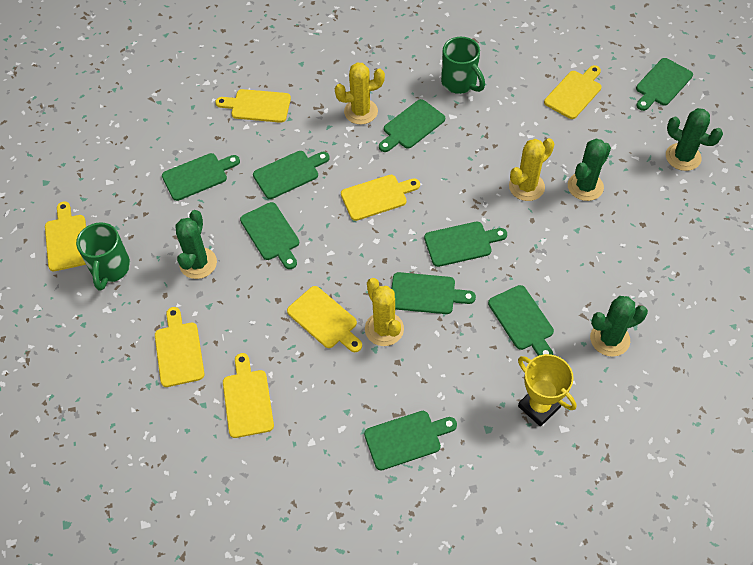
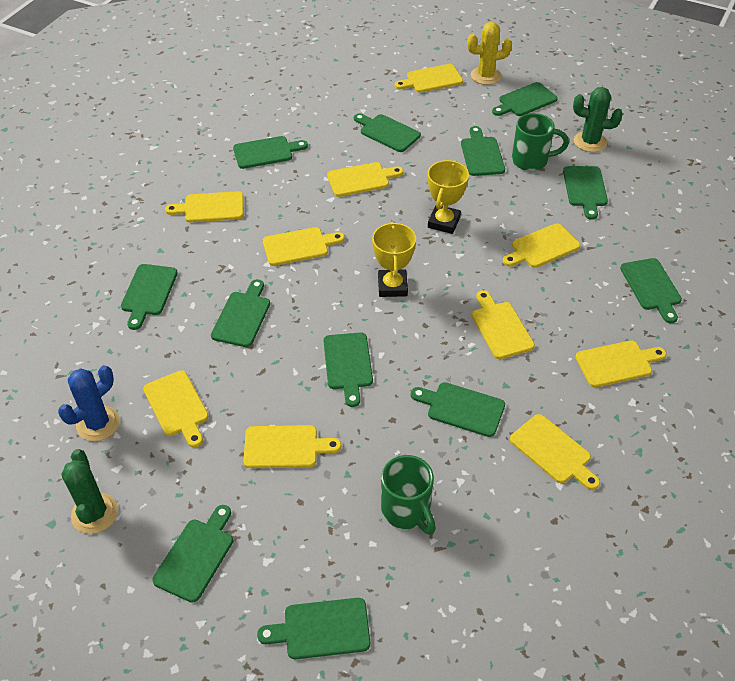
blue cactus: none = 0 -> [58,365,120,441] = 1
green cactus: [175,210,217,279] [568,139,611,201] [590,296,648,357] [666,108,723,171] = 4 -> [61,449,118,534] [573,87,623,152] = 2
green cutting board: [162,153,240,201] [240,202,299,269] [253,151,330,199] [364,411,457,470] [379,99,445,152] [391,272,476,314] [424,222,507,267] [488,285,554,356] [636,58,693,111] = 9 -> [121,264,178,330] [152,505,233,603] [211,279,270,347] [233,136,308,169] [257,598,370,659] [323,332,373,407] [354,113,421,152] [411,382,505,437] [461,126,505,176] [492,82,558,116] [563,166,608,220] [620,258,682,323] = 12
yellow cactus: [335,62,385,124] [365,278,404,346] [509,138,554,201] = 3 -> [467,22,512,85] = 1
yellow cutting board: [45,202,86,271] [155,307,205,387] [215,89,291,123] [223,353,274,438] [287,286,362,352] [341,175,420,221] [544,65,601,119] = 7 -> [143,370,209,447] [165,191,244,222] [243,425,341,468] [263,227,345,266] [327,162,404,197] [395,64,463,93] [472,290,535,359] [503,223,580,268] [510,414,600,490] [575,340,667,388] = 10
yellow trophy: [518,354,577,426] = 1 -> [372,221,416,297] [428,160,469,234] = 2

